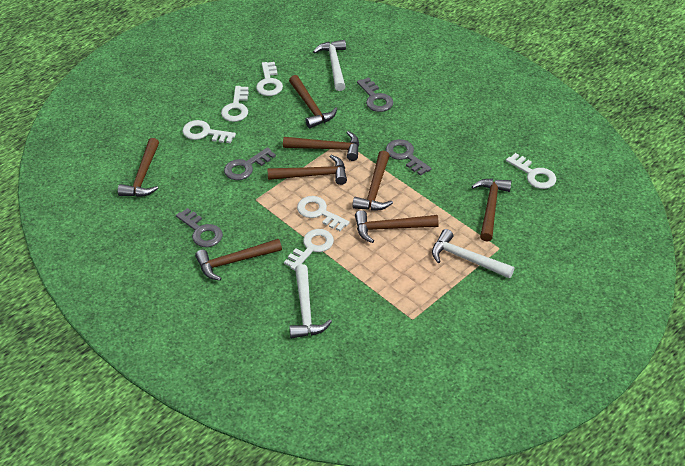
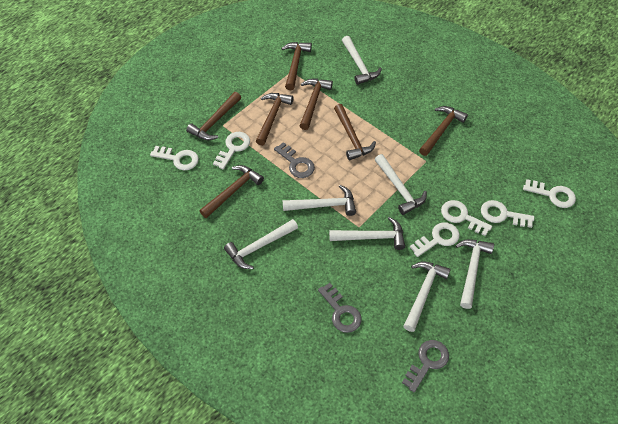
brown hammer: [118,138,159,197] [195,239,282,281] [267,155,347,185] [283,131,359,161] [289,75,337,128] [352,151,393,211] [355,210,439,243] [472,179,511,242] = 8 -> [186,92,241,140] [200,165,264,218] [256,93,294,146] [281,42,312,90] [299,79,333,130] [334,104,376,160] [419,106,468,156] = 7
grey key: [176,208,223,247] [224,147,276,180] [357,77,393,112] [386,139,431,176] = 4 -> [274,142,315,178] [318,283,362,333] [402,340,449,392] = 3
white hammer: [289,264,332,339] [313,40,346,91] [432,229,514,279] = 3 -> [224,219,298,269] [282,185,356,216] [329,217,405,250] [342,36,382,85] [375,154,427,215] [403,261,451,332] [455,239,494,309] = 7

